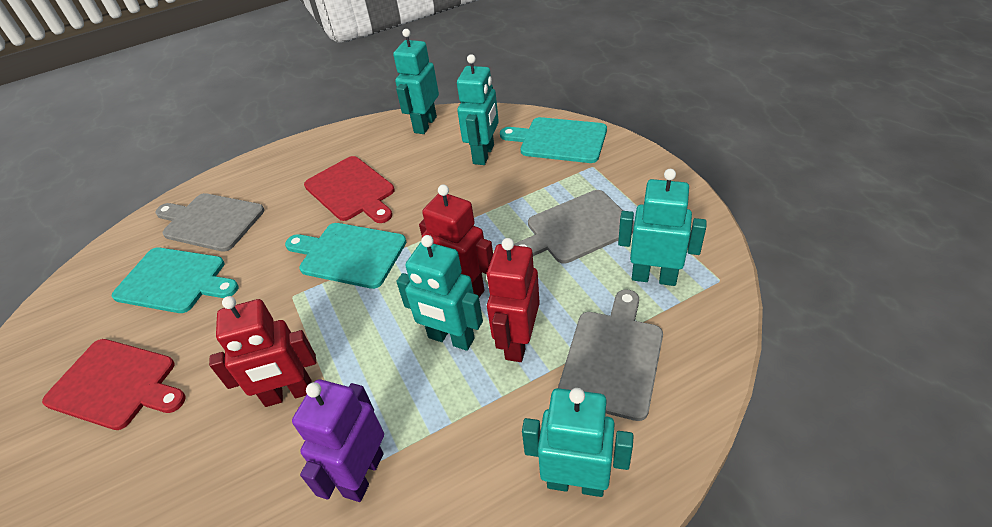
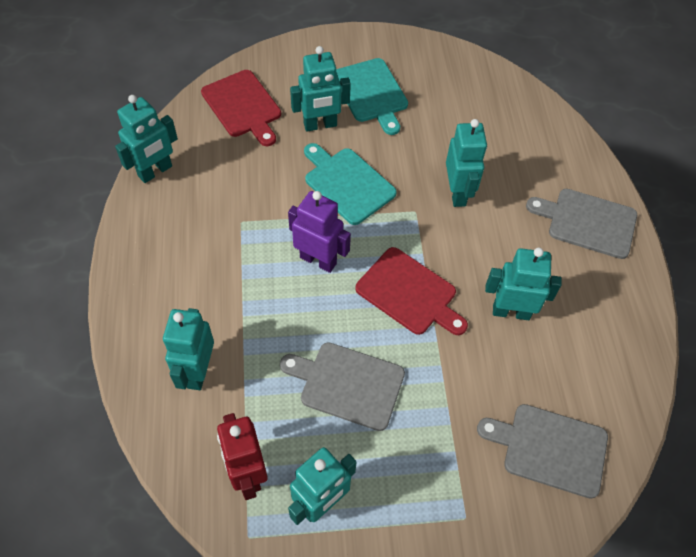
red robot: [209,296,316,407] [419,184,493,297] [486,238,540,362] = 3 -> [217,413,268,500] = 1
turquoise cutting board: [112,248,238,313] [285,223,406,289] [500,117,607,163] = 3 -> [304,143,397,225] [336,58,408,135] = 2
turquoise robot: [393,29,439,134] [396,235,483,351] [457,54,499,165] [522,388,634,497] [618,169,707,286] = 5 -> [115,95,178,183] [163,308,214,390] [288,447,357,525] [290,46,351,131] [446,119,487,207] [485,248,562,320] = 6

